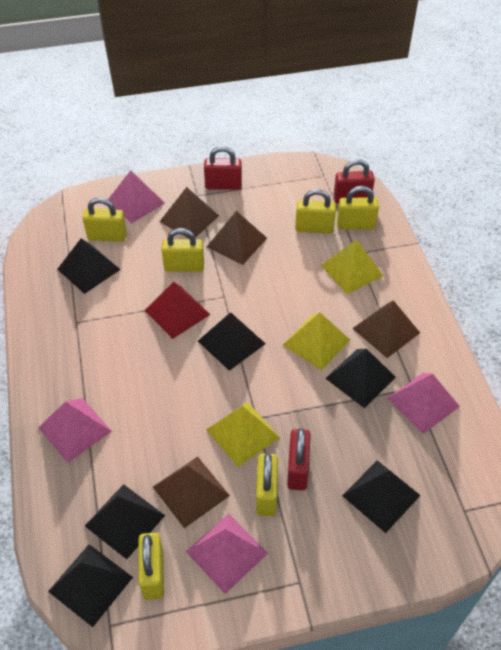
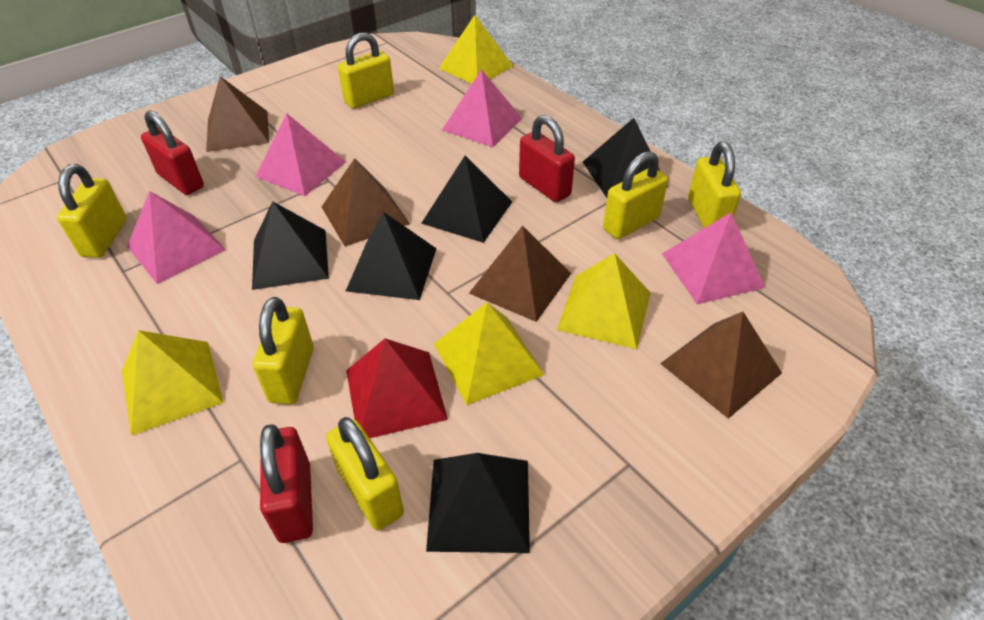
black pyramid: [48,544,133,627] [57,238,121,294] [85,484,165,559] [198,312,266,371] [325,349,396,408] [342,460,421,533] = 6 -> [252,201,329,290] [346,212,437,300] [421,156,512,243] [426,453,530,553] [583,118,668,198] = 5
yellow pyramid: [206,402,280,467] [283,312,350,371] [320,239,383,294] = 3 -> [122,330,223,436] [434,302,544,405] [439,15,513,84] [557,253,651,349] = 4

